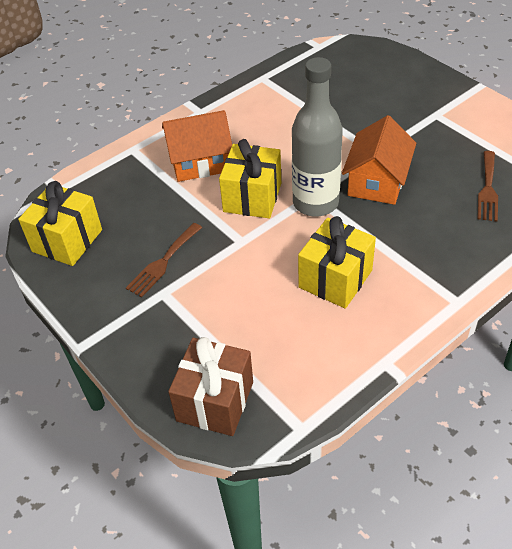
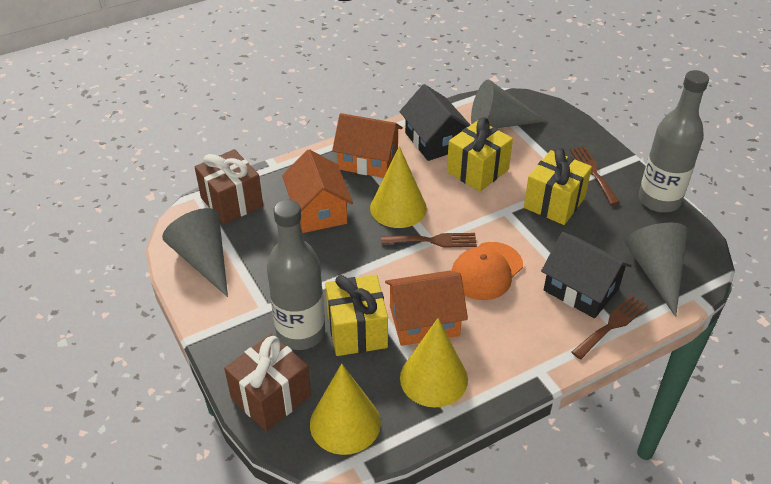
black house: none = 0 -> [400,84,470,161] [541,232,632,318] = 2
brown fork: [126,223,202,298] [477,151,498,221] = 2 -> [381,233,477,247] [570,146,620,205] [572,295,648,359] = 3
brown gift: [168,337,253,436] = 1 -> [195,149,263,224] [224,334,311,431] = 2
grey bottle: [292,57,343,216] = 1 -> [267,200,325,350] [639,70,709,213] = 2
grey cone: none = 0 -> [162,208,228,297] [471,80,547,128] [625,223,687,317] = 3
orange cap: none = 0 -> [451,242,523,300] = 1
orange house: [162,110,232,182] [342,115,416,205] = 2 -> [282,149,353,233] [332,113,403,178] [385,271,468,346] = 3
yellow cone: none = 0 -> [310,364,381,455] [370,146,427,228] [400,318,468,407] = 3

